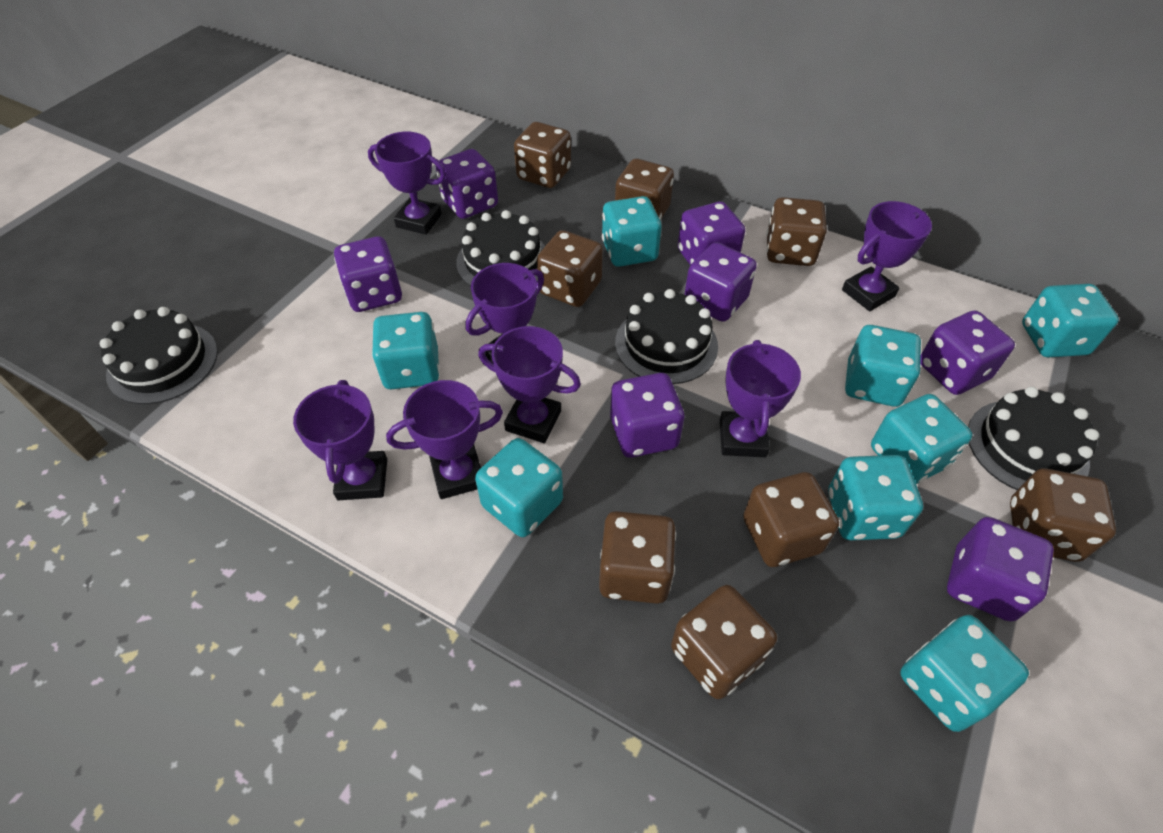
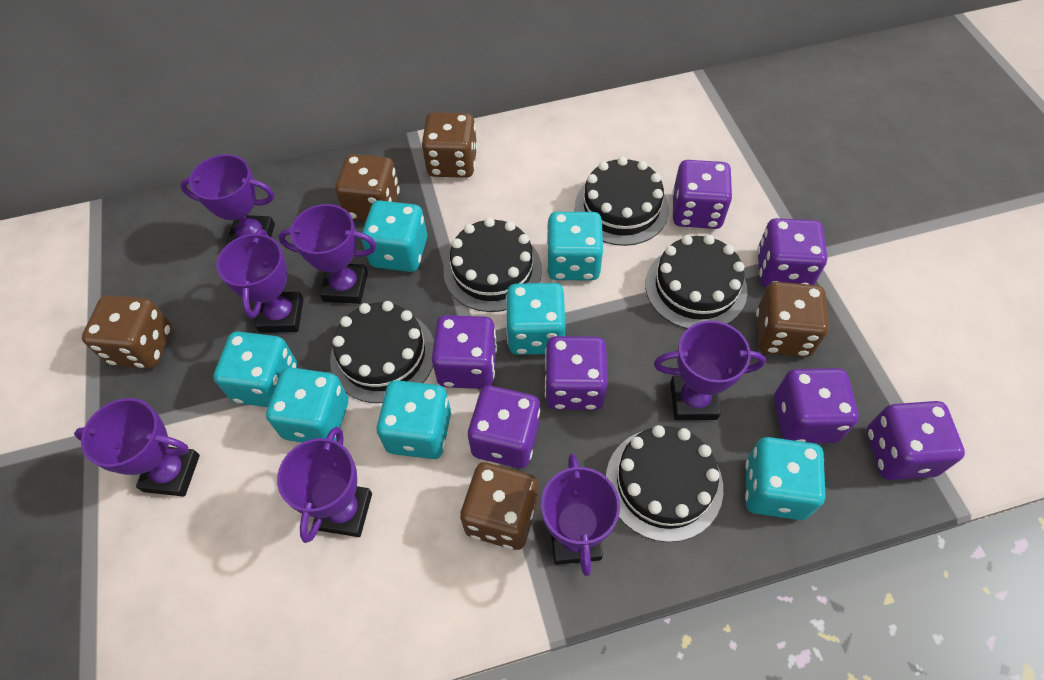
black cake: [100,307,218,404] [456,210,545,286] [615,289,718,384] [968,386,1099,490] = 4 -> [330,301,434,403] [444,217,542,312] [575,157,669,246] [606,425,723,542] [645,235,747,329] = 5
brown dice: [514,122,571,188] [537,230,603,307] [599,511,676,604] [615,159,674,220] [671,585,777,699] [743,472,839,567] [766,197,827,266] [1010,468,1116,562] = 8 -> [82,295,172,369] [335,154,400,221] [421,112,477,178] [460,462,538,550] [756,282,829,357] = 5
turquoise dice: [372,312,440,389] [475,438,563,537] [602,196,662,267] [828,455,923,540] [845,325,921,407] [871,394,972,484] [900,615,1029,732] [1022,284,1119,357] = 8 -> [213,331,297,407] [266,367,348,443] [361,200,427,272] [376,380,451,459] [506,283,565,355] [547,212,603,280] [745,437,825,520] = 7

